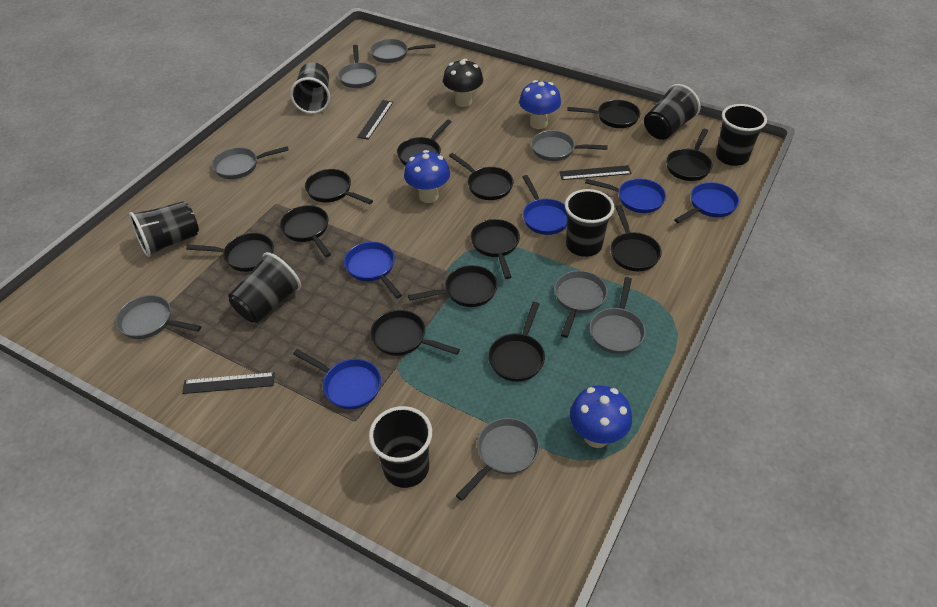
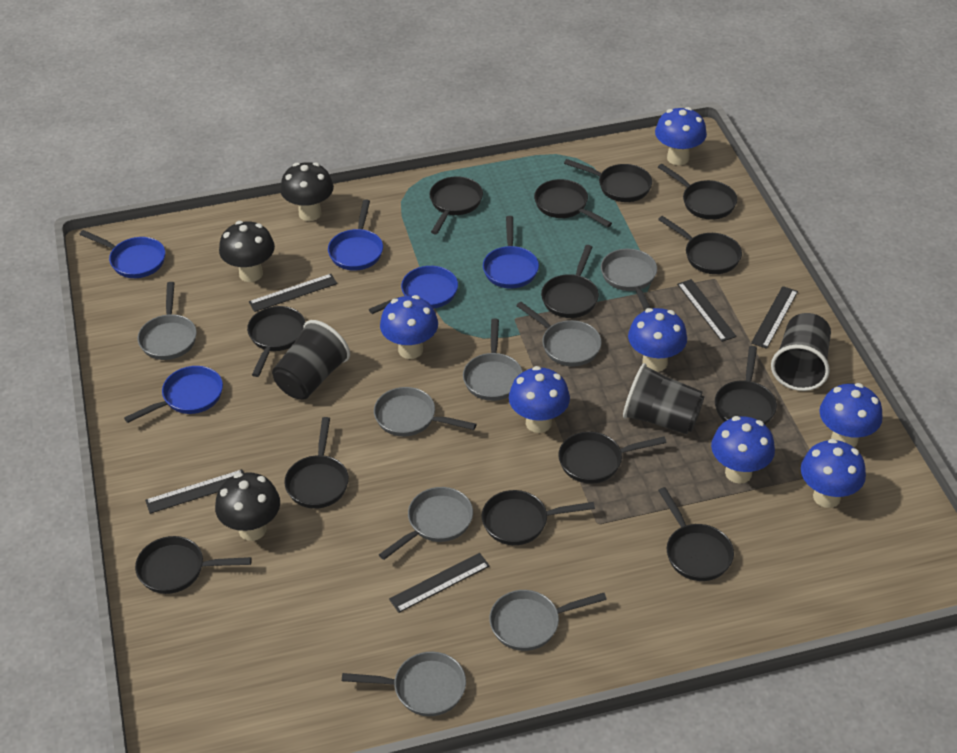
black cup: [129,201,199,257] [228,252,301,323] [290,62,330,114] [369,406,432,488] [565,189,614,257] [644,84,701,140] [716,104,767,166] = 7 -> [272,320,350,400] [623,363,704,434] [771,313,831,391] = 3
black mushroom: [443,59,483,107] = 1 -> [215,472,280,541] [219,221,275,282] [280,162,334,221] = 3
black pan: [186,233,274,272] [280,205,331,257] [305,169,373,204] [370,310,460,356] [397,119,451,165] [408,265,498,307] [449,153,514,200] [470,219,520,279] [488,302,545,382] [567,100,640,128] [610,205,662,271] [666,129,712,181] = 12 -> [135,536,252,594] [247,306,305,377] [284,417,349,509] [429,176,483,234] [482,490,595,545] [534,179,612,227] [541,245,599,318] [558,432,667,484] [564,159,652,202] [658,164,737,219] [658,216,742,274] [658,487,734,581] [715,346,777,425] = 13
black ruler: [182,372,275,394] [357,100,393,140] [559,165,632,180] = 3 -> [145,469,244,514] [249,274,337,312] [389,553,490,613] [677,279,737,342] [751,286,798,349] = 5
blue mushroom: [404,150,450,203] [519,80,561,129] [570,385,632,448] = 3 -> [380,295,438,359] [509,366,570,433] [628,308,687,372] [655,107,707,165] [711,416,775,484] [801,439,866,508] [819,383,883,447] = 7

